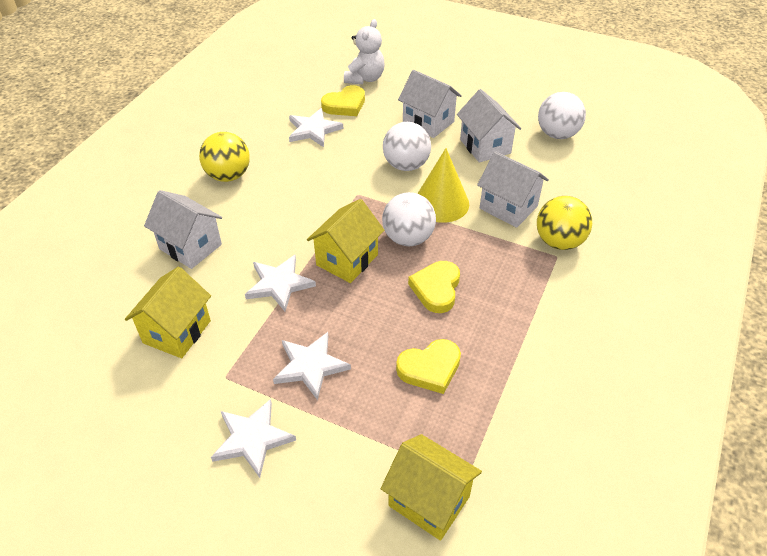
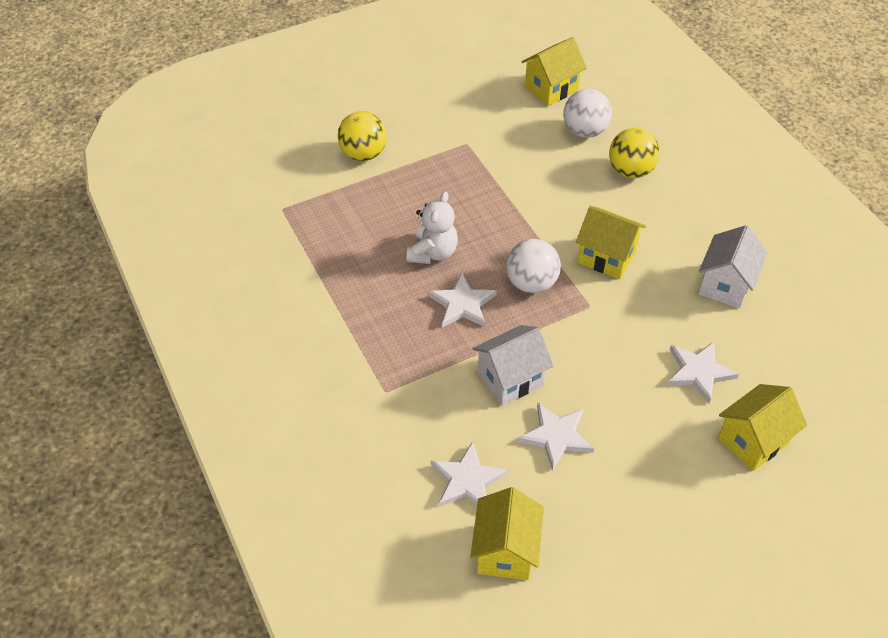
white ball: [382,192,436,246] [383,122,431,171] [538,92,586,139] = 3 -> [506,239,561,293] [563,89,612,138] = 2
white house: [144,190,222,269] [398,70,462,138] [457,89,521,163] [477,151,549,228] = 4 -> [473,325,554,406] [698,225,768,308] = 2
yellow cone: [417,148,469,223] = 1 -> none = 0
yellow heart: [321,85,365,116] [396,339,461,394] [408,261,460,313] = 3 -> none = 0
yellow house: [125,267,211,358] [307,199,385,283] [381,434,482,541] = 3 -> [470,487,544,580] [521,37,587,106] [576,206,646,279] [718,384,807,471] = 4

